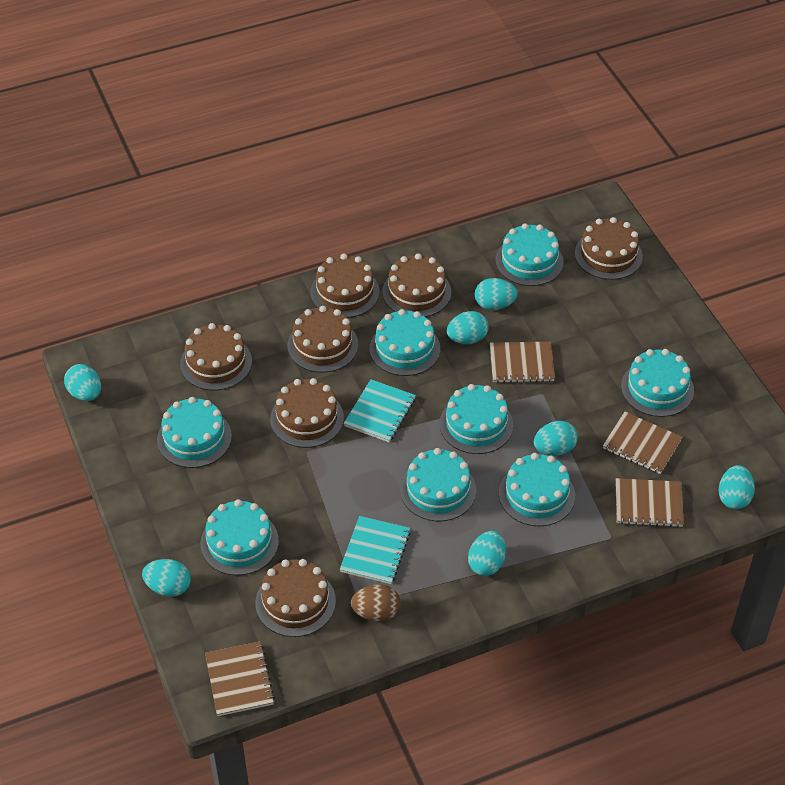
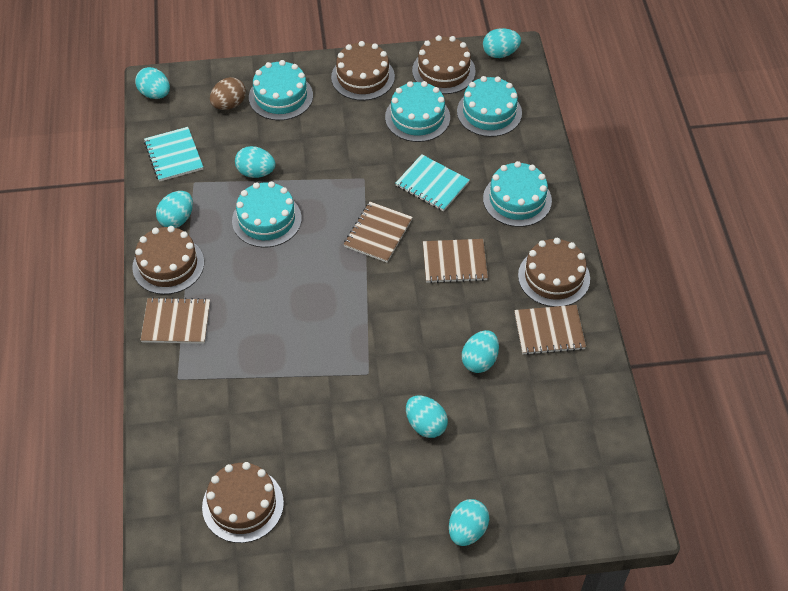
brown cake: [180,323,252,390] [255,559,336,637] [270,378,344,448] [287,306,358,373] [311,254,380,318] [382,253,451,317] [575,217,643,280] = 7 -> [132,226,204,294] [202,462,284,543] [331,41,395,101] [412,35,476,94] [518,238,590,307] = 5
turquoise cake: [157,397,232,468] [201,499,279,575] [369,309,440,376] [400,448,476,521] [440,384,513,454] [495,223,564,286] [499,453,575,526] [621,349,694,417] = 8 -> [232,181,302,248] [249,60,313,120] [385,81,450,142] [457,76,522,137] [483,161,552,227] = 5

